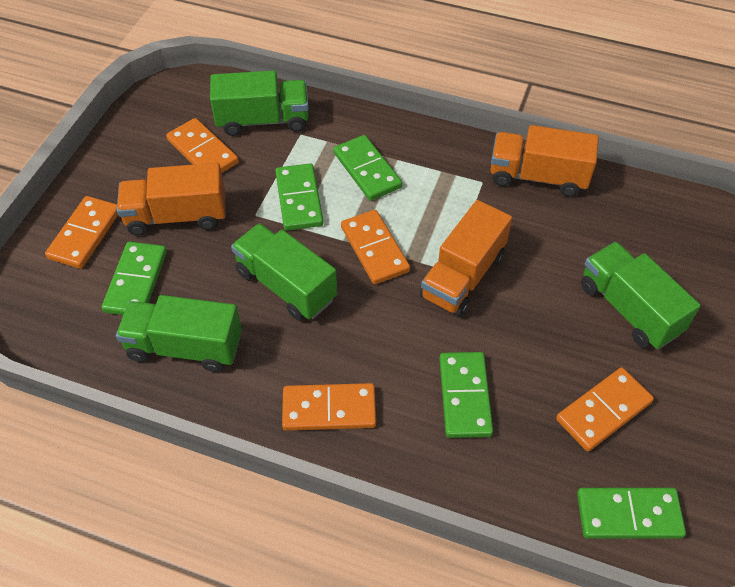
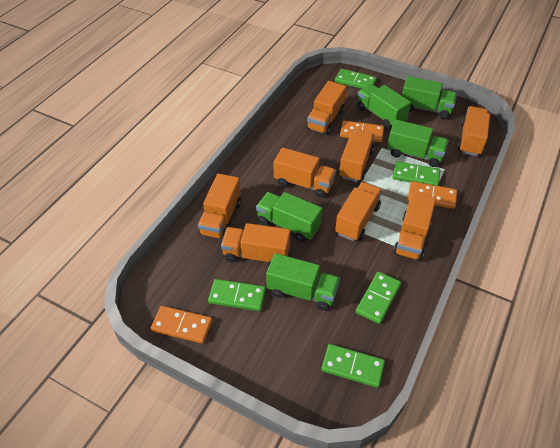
green truck: [116,295,242,372] [210,70,309,136] [231,223,337,321] [581,242,701,349] = 4 -> [256,192,323,242] [266,253,340,311] [357,84,411,129] [387,120,449,167] [402,76,457,119] = 5
orange domino: [45,196,118,269] [166,118,239,173] [282,383,376,431] [341,210,410,284] [556,367,654,451] = 5 -> [151,306,212,344] [340,121,384,142] [408,181,457,209] = 3
orange truck: [117,163,225,236] [420,200,512,317] [490,125,599,197] = 3 -> [198,174,241,240] [221,223,290,266] [274,147,336,198] [306,81,346,135] [335,182,382,241] [339,129,374,182] [393,192,436,261] [457,106,490,156] = 8

